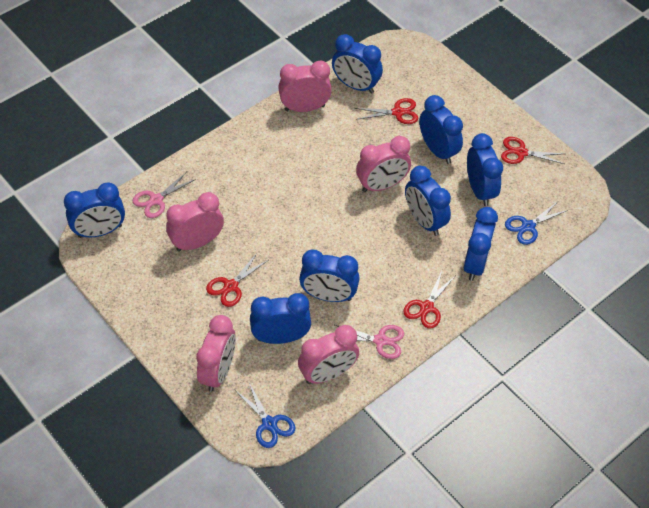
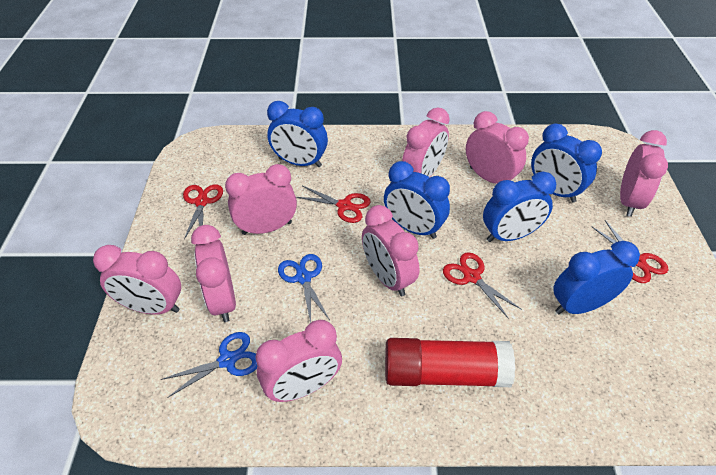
blue clock: [64,183,125,238] [250,293,311,344] [299,250,360,302] [332,34,383,93] [405,166,451,236] [419,95,463,164] [464,207,498,281] [467,133,503,206] = 8 -> [267,101,328,167] [384,161,450,239] [483,172,556,242] [531,123,602,203] [553,241,640,314] = 5
pink clock: [166,192,224,252] [196,315,236,392] [278,60,332,112] [298,325,359,384] [356,136,411,192] = 5 -> [93,245,181,315] [191,225,236,322] [225,164,297,235] [256,320,342,402] [362,205,420,296] [402,107,450,177] [466,111,529,184] [620,130,668,217] = 8
pink scissors: [132,172,196,218] [335,325,404,359] = 2 -> none = 0
red glue stick: none = 0 -> [385,338,515,387] = 1

